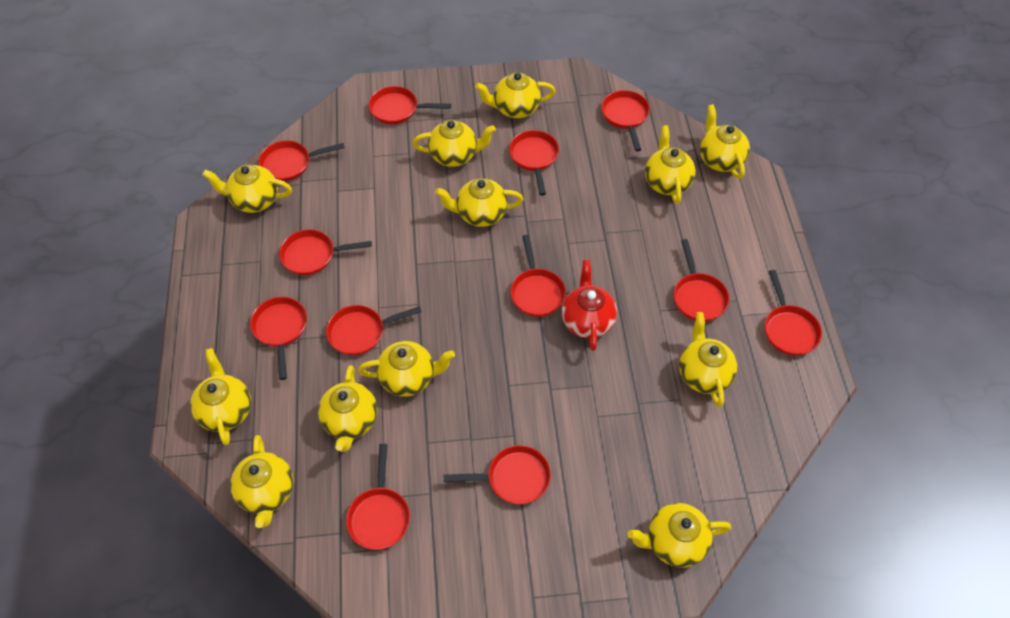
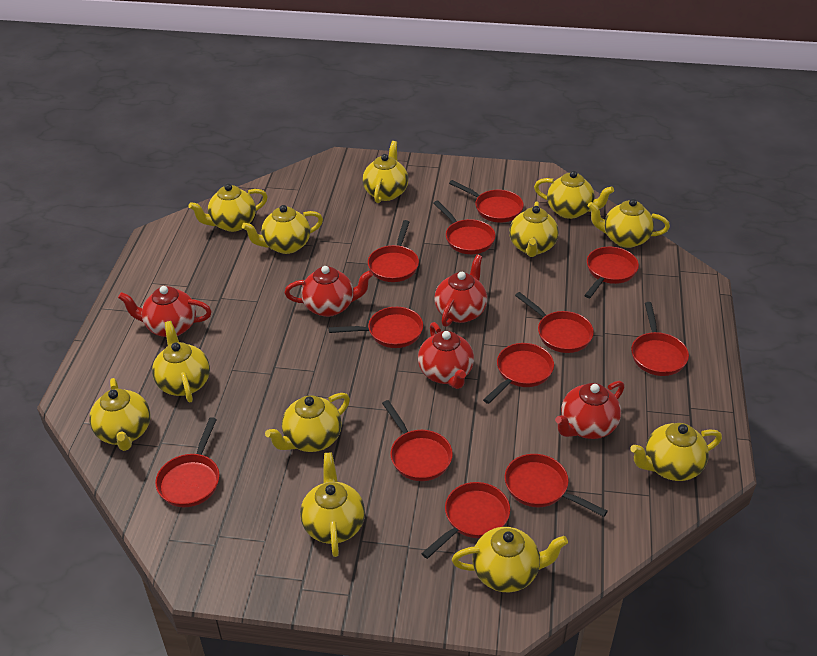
red teapot: [562,260,617,351] = 1 -> [118,286,212,337] [284,266,373,317] [418,322,474,389] [434,255,487,327] [555,381,624,439] = 5

